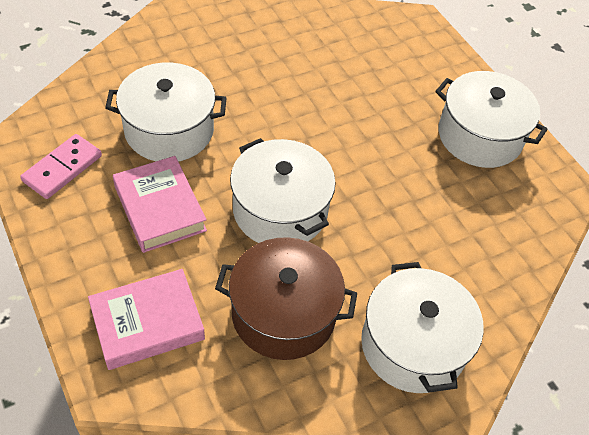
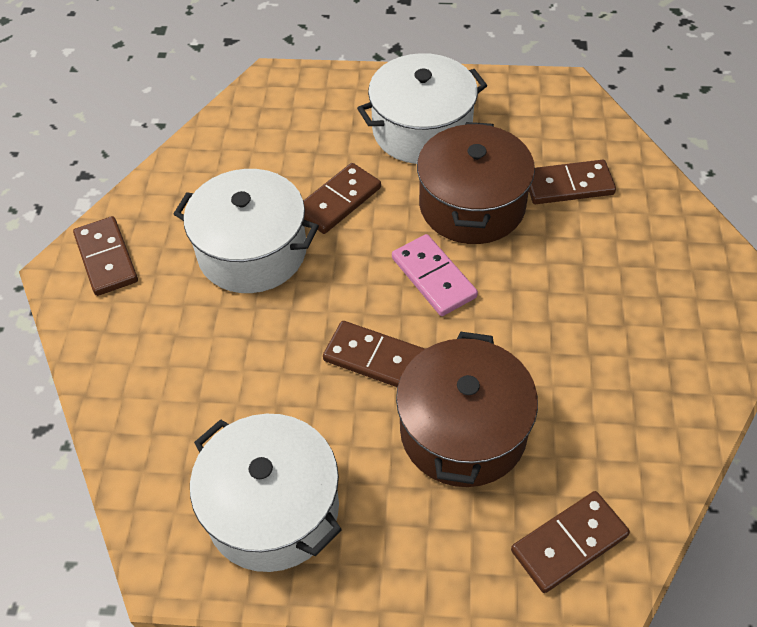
brown domino: none = 0 -> [73,216,138,296] [303,163,381,234] [323,321,425,387] [511,491,630,593] [529,160,616,204] = 5
brown pot: [215,237,357,360] = 1 -> [396,331,538,487] [417,122,535,244] = 2
pink book: [88,269,205,370] [113,156,207,253] = 2 -> none = 0
white pot: [105,63,226,161] [230,138,336,243] [361,262,484,393] [435,71,548,168] = 4 -> [174,169,319,293] [190,414,342,572] [357,53,487,164] = 3

